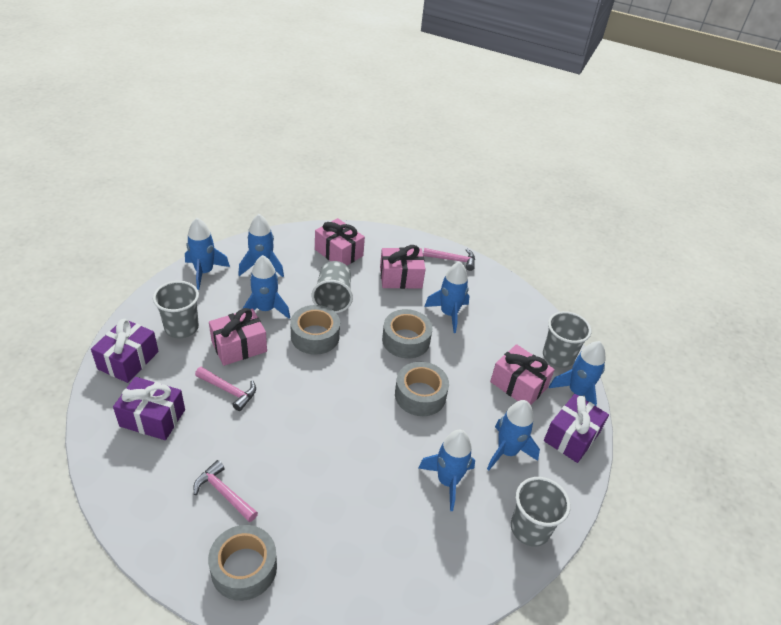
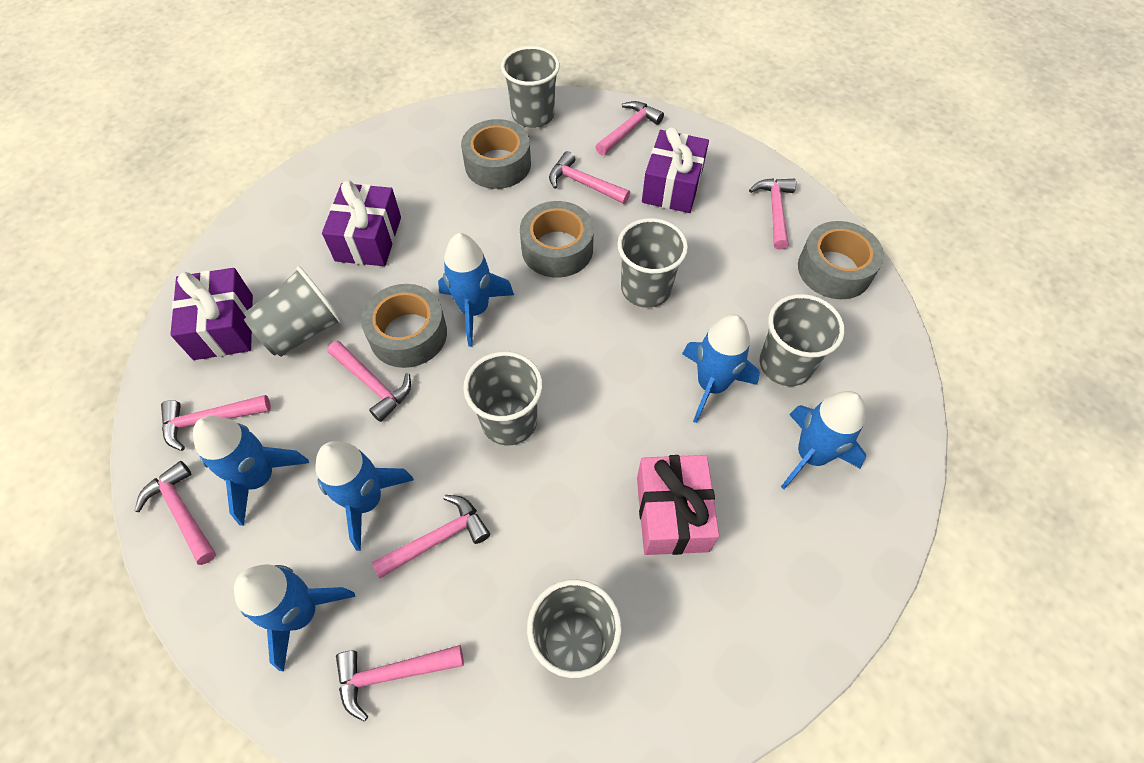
blue rocket: [185,218,230,290] [238,214,284,277] [242,255,290,319] [418,430,475,511] [424,261,470,333] [487,400,540,470] [549,341,606,406] = 7 -> [193,416,309,526] [234,564,355,672] [316,441,414,551] [438,233,514,347] [682,315,760,423] [781,391,866,489] = 6
grey cup: [153,281,199,339] [312,261,353,313] [511,477,570,547] [543,311,592,368] = 4 -> [244,266,343,357] [463,351,543,445] [501,46,560,128] [527,579,622,678] [617,218,688,308] [760,294,845,386] = 6
pink gift: [209,308,267,366] [315,218,365,265] [380,245,426,289] [490,344,555,405] = 4 -> [637,455,719,555] = 1
pink hammer: [194,460,258,522] [195,367,256,411] [423,248,475,271] = 3 -> [135,461,216,565] [161,395,271,451] [327,341,411,422] [336,645,464,722] [372,495,490,578] [549,151,630,204] [595,101,664,156] [749,178,796,250] = 8

